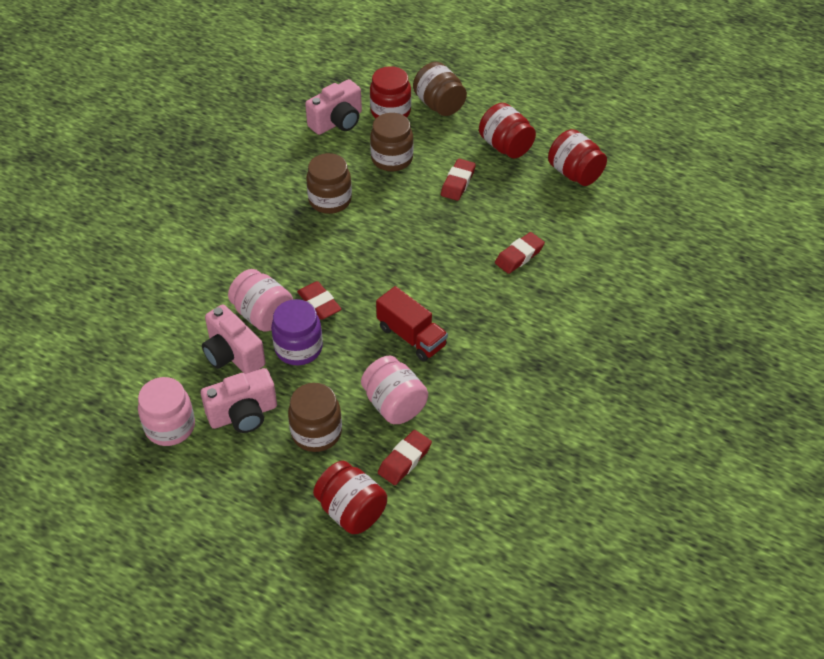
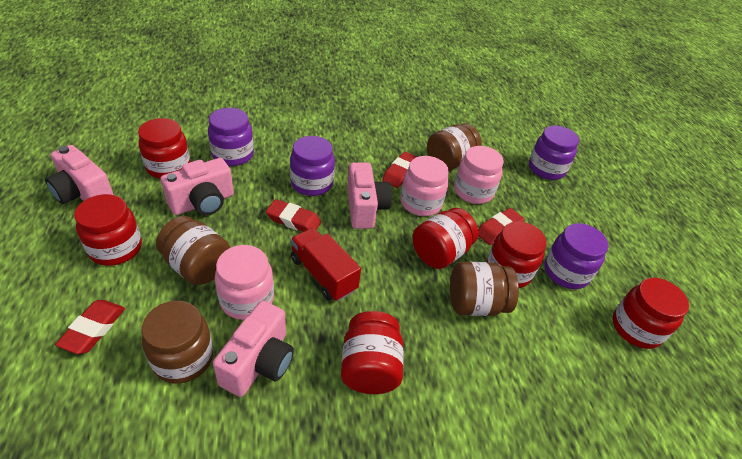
pink camera: [201,368,277,433] [202,304,266,374] [305,79,362,135] = 3 -> [45,145,114,204] [161,158,234,215] [213,301,294,397] [347,162,392,229] = 4
purple jar: [271,299,323,365] = 1 -> [208,108,254,166] [290,136,335,196] [529,126,579,180] [544,223,608,289] = 4
red jar: [313,461,387,534] [370,66,411,118] [479,103,536,158] [548,129,607,186] = 4 -> [74,194,142,266] [138,118,190,179] [341,311,404,394] [413,208,478,269] [486,221,547,288] [613,278,689,349] = 6

